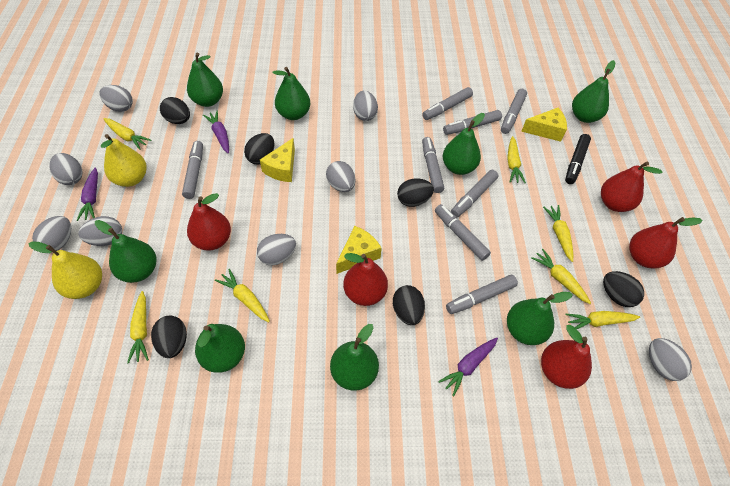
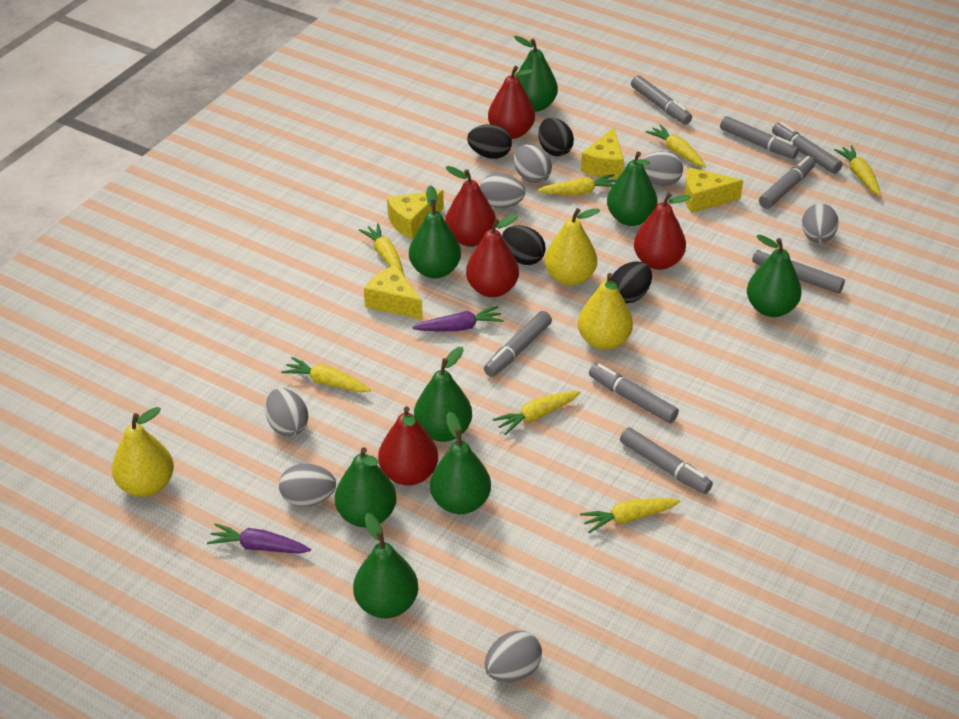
black egg: [151,316,187,358] [160,97,190,124] [244,133,275,164] [393,285,425,325] [397,178,434,207] [603,271,644,307] = 6 -> [467,124,512,159] [502,225,546,265] [538,118,574,157] [611,261,652,303] = 4
black marker: [565,134,591,184] = 1 -> none = 0
grey egg: [32,216,71,251] [49,153,83,185] [78,216,122,246] [99,85,133,112] [257,234,296,265] [326,161,355,192] [353,91,378,121] [649,338,692,381] = 8 -> [265,388,308,436] [279,464,336,507] [480,173,525,208] [484,630,542,682] [514,145,552,183] [641,151,683,186] [802,203,839,243] = 7
purple carrot: [77,167,98,221] [203,111,229,154] [438,338,498,396] = 3 -> [207,523,311,554] [412,306,504,332] = 2
yellow cheese: [260,138,295,182] [336,226,382,274] [521,108,567,142] = 3 -> [364,265,423,319] [387,190,444,239] [581,128,624,179] [684,167,743,213] = 4
yellow pear: [28,241,102,299] [101,134,147,187] = 2 -> [112,407,174,497] [545,208,600,286] [578,273,633,350] = 3

